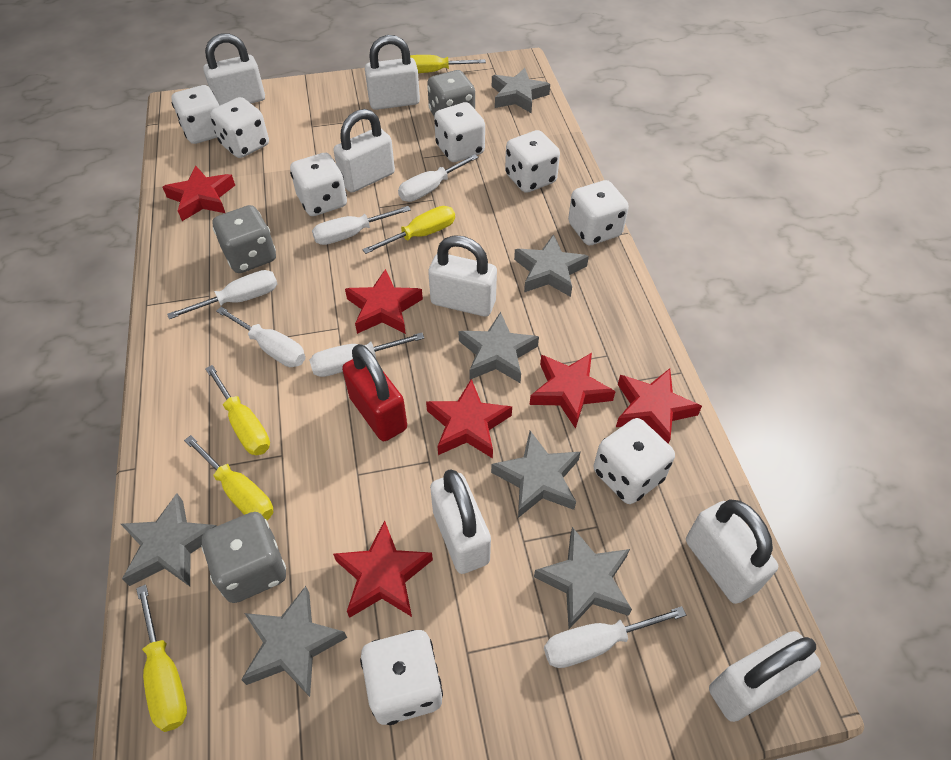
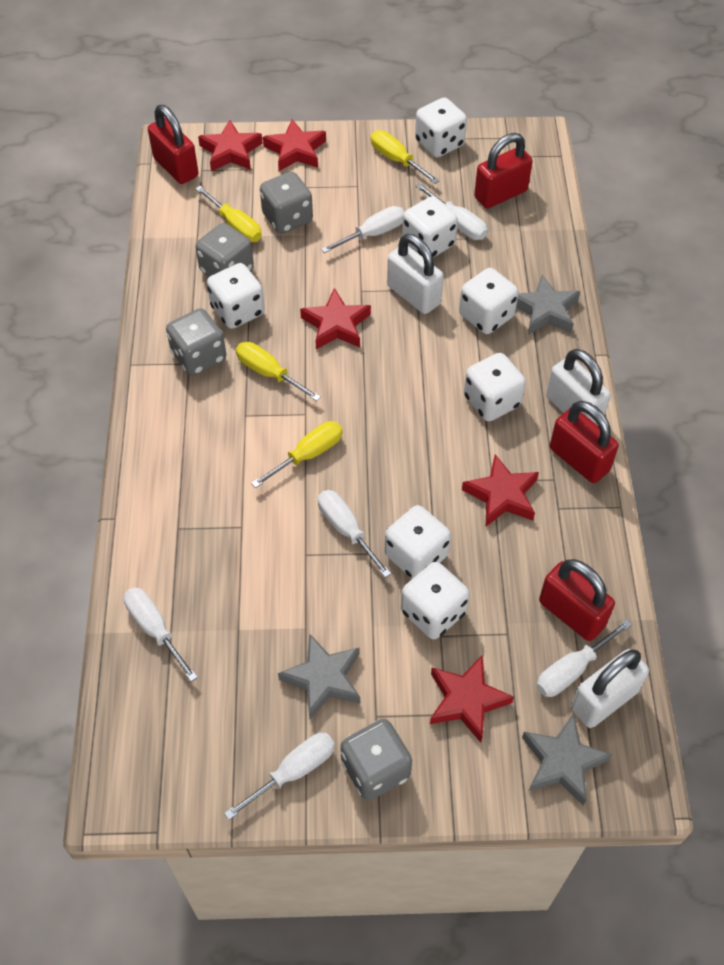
grey dice: [201,512,286,603] [212,205,276,273] [427,70,475,116] = 3 -> [166,308,226,376] [195,223,254,277] [260,172,313,234] [341,719,412,801] = 4
grey star: [121,493,217,586] [241,586,347,697] [459,312,539,383] [491,431,580,518] [492,68,550,113] [514,234,589,297] [534,527,632,629] = 7 -> [278,633,360,719] [516,275,580,335] [522,714,612,806] = 3
red padlock: [342,344,407,441] = 1 -> [148,105,198,184] [474,133,533,208] [539,559,615,641] [550,401,619,483] = 4
red star: [163,166,235,221] [333,520,433,618] [345,269,423,334] [426,379,512,458] [530,353,616,429] [616,368,702,444] = 6 -> [198,120,263,171] [263,119,326,171] [300,288,371,349] [430,656,514,743] [462,454,539,526] = 5
white dice: [171,85,219,144] [210,97,269,158] [290,153,347,216] [360,630,443,725] [434,102,485,162] [505,130,560,193] [568,180,629,245] [594,418,675,504] = 8 -> [207,263,265,329] [385,505,451,579] [401,562,470,639] [402,196,458,258] [415,97,467,158] [459,268,519,334] [464,353,526,422] = 7
white padlock: [203,33,265,106] [333,109,395,193] [365,35,420,110] [428,235,497,317] [430,469,491,574] [686,499,778,604] [709,631,821,722] = 7 -> [387,234,443,314] [546,349,611,424] [571,649,649,728] = 3
yellow screwdriver: [136,584,187,732] [184,435,273,520] [205,365,270,455] [362,206,455,254] [410,55,486,73] = 5 -> [195,186,262,242] [236,342,321,401] [251,421,343,488] [371,130,440,184] = 4

